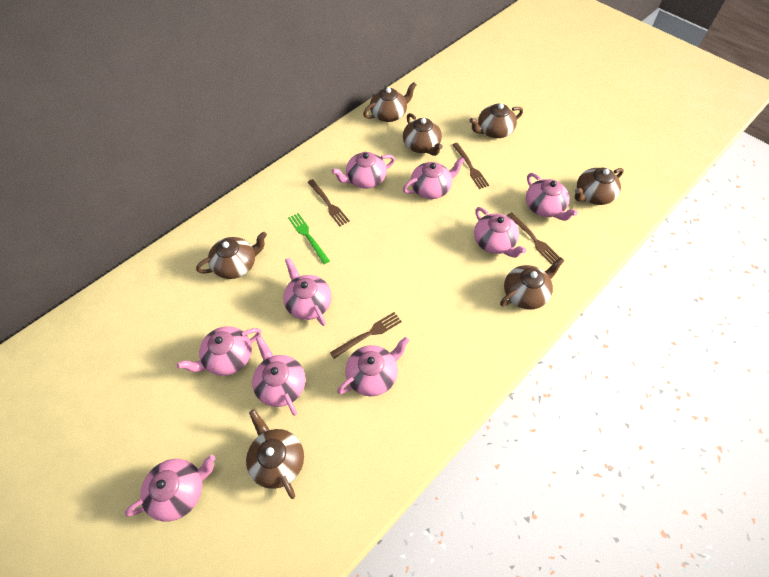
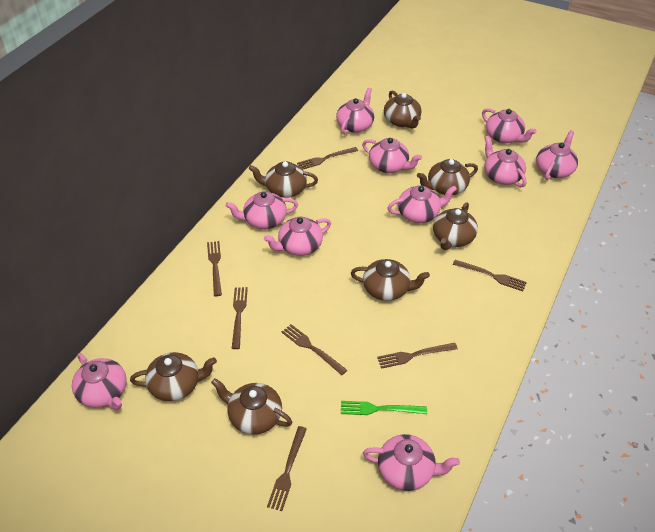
brown fork: [307,179,350,226] [330,312,402,359] [452,143,489,189] [507,212,560,264] = 4 -> [207,241,222,296] [232,287,248,349] [267,426,307,511] [281,324,347,375] [297,147,358,169] [377,343,458,369] [453,260,527,291] = 7
pink teapot: [124,455,216,521] [177,326,261,376] [252,336,306,415] [283,258,332,326] [332,152,395,189] [337,337,409,396] [403,157,465,199] [474,207,526,258] [526,173,578,221] = 9 -> [72,353,127,410] [226,191,298,229] [264,217,331,256] [336,88,374,134] [362,138,422,173] [363,434,460,491] [388,185,457,223] [482,108,537,143] [484,136,526,187] [536,130,578,180] = 10

